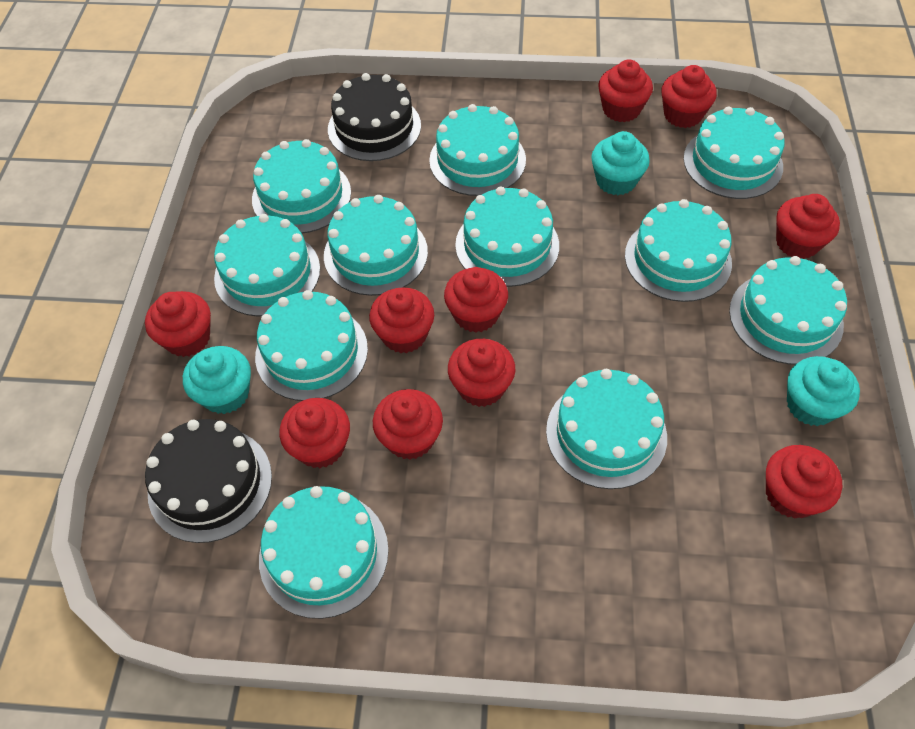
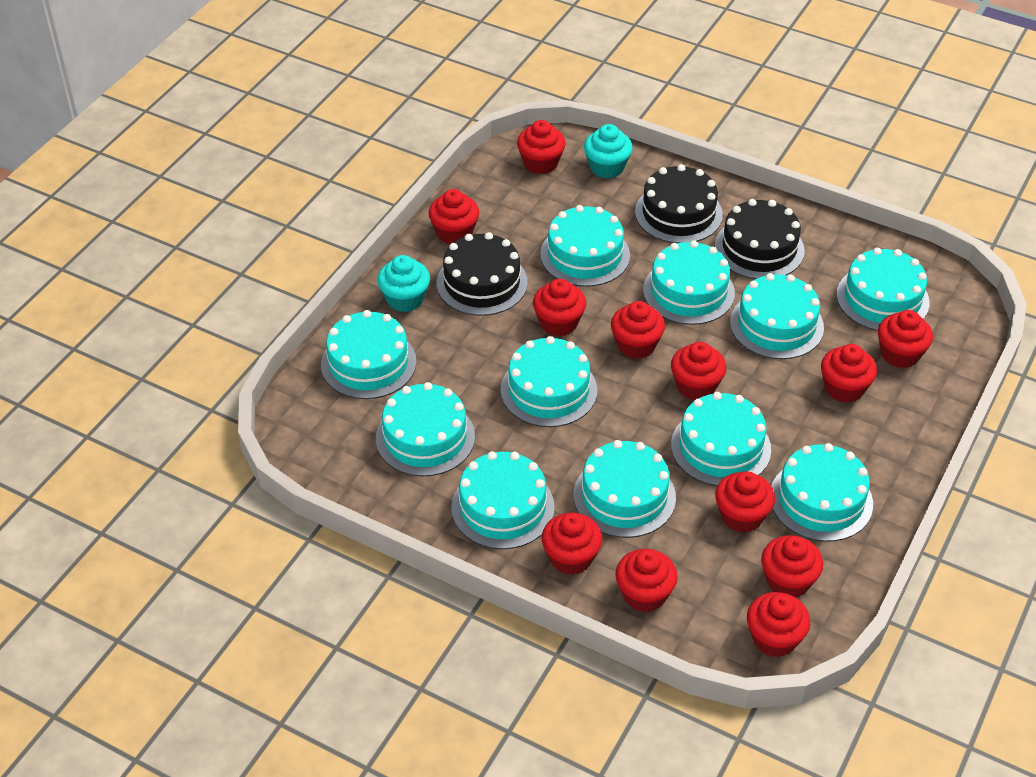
black cake: [145,419,272,543] [328,73,421,161] = 2 -> [437,232,528,316] [635,164,723,243] [715,199,805,279] = 3
red cupcake: [145,291,211,357] [279,398,350,468] [369,287,434,353] [373,389,443,460] [444,267,508,333] [448,339,516,407] [598,59,653,122] [661,65,717,128] [766,445,842,519] [776,194,840,259] = 10 -> [429,189,479,244] [517,120,566,174] [533,279,586,336] [542,513,602,575] [611,301,665,359] [615,549,678,612] [671,342,726,400] [715,471,775,533] [747,592,810,657] [761,535,823,597] [821,344,877,403] [878,310,933,368] = 12
turquoise cupcake: [183,346,251,414] [591,131,650,195] [787,356,860,426] = 3 -> [377,255,430,312] [584,124,633,179] = 2

